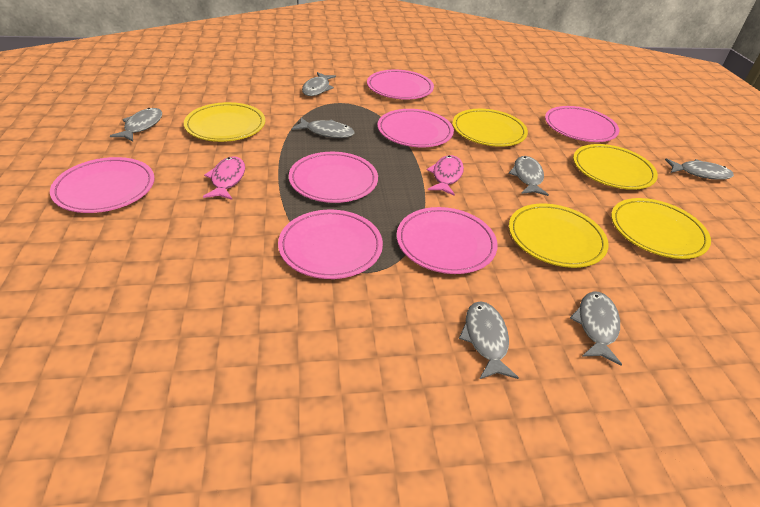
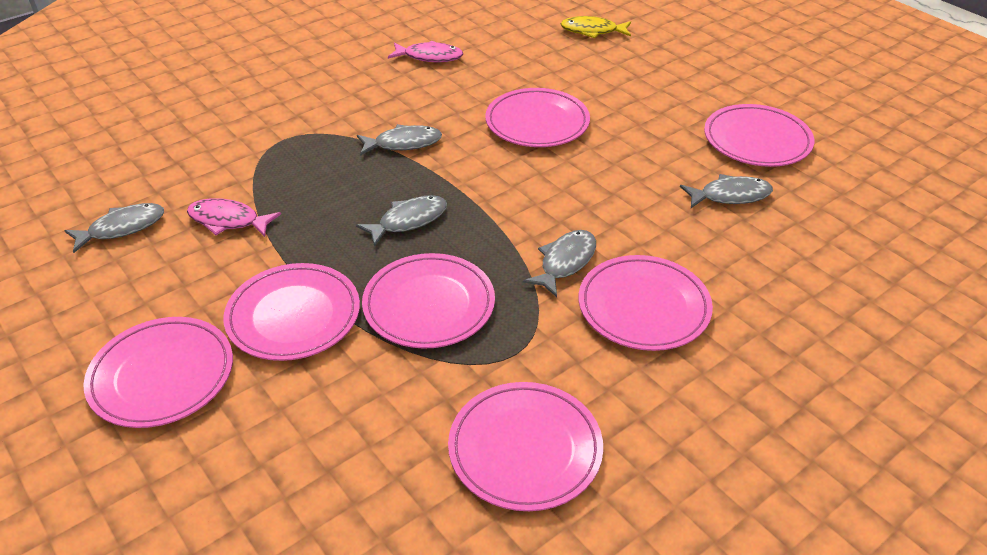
grey fish: [110,108,162,142] [292,118,354,138] [302,72,336,96] [459,301,519,379] [509,156,549,196] [570,292,622,366] [665,159,734,180] = 7 -> [64,203,164,253] [356,195,447,247] [357,124,442,156] [523,230,596,297] [680,174,773,208] = 5
yellow fish: none = 0 -> [560,16,631,38] = 1
yellow plate: [184,102,265,142] [453,109,528,147] [509,204,609,268] [573,144,658,190] [611,198,711,259] = 5 -> none = 0

